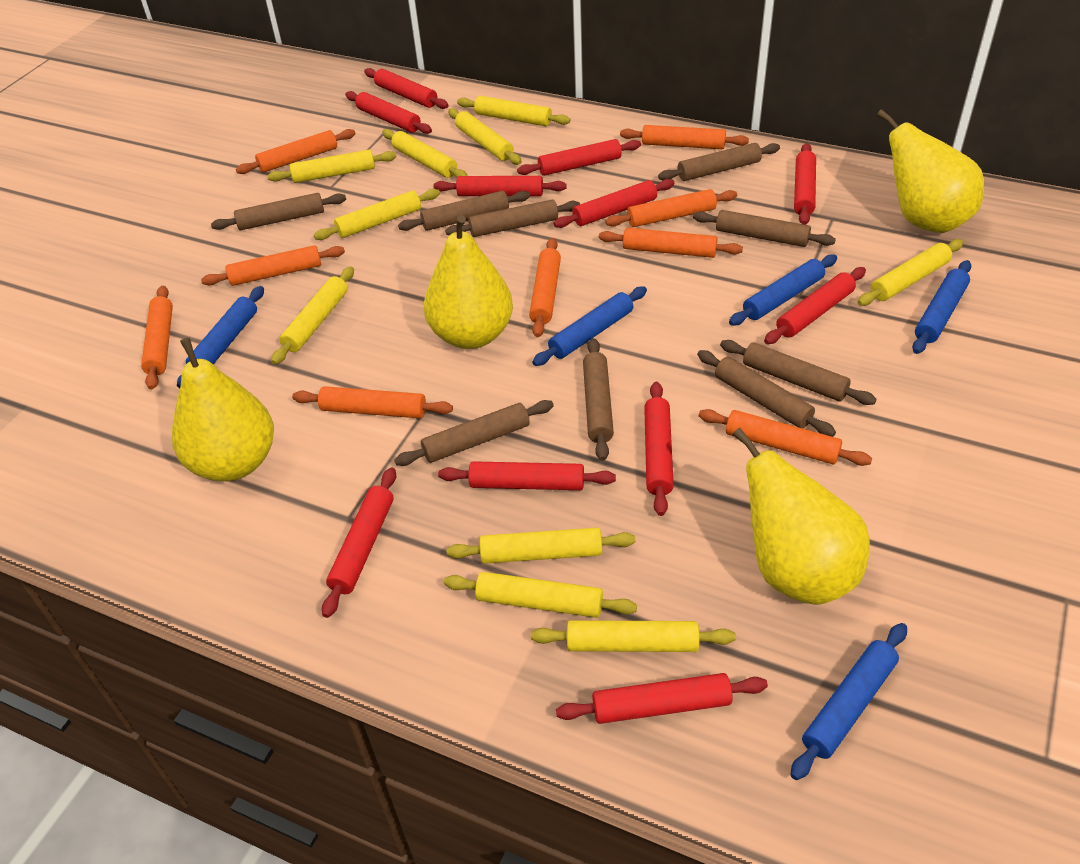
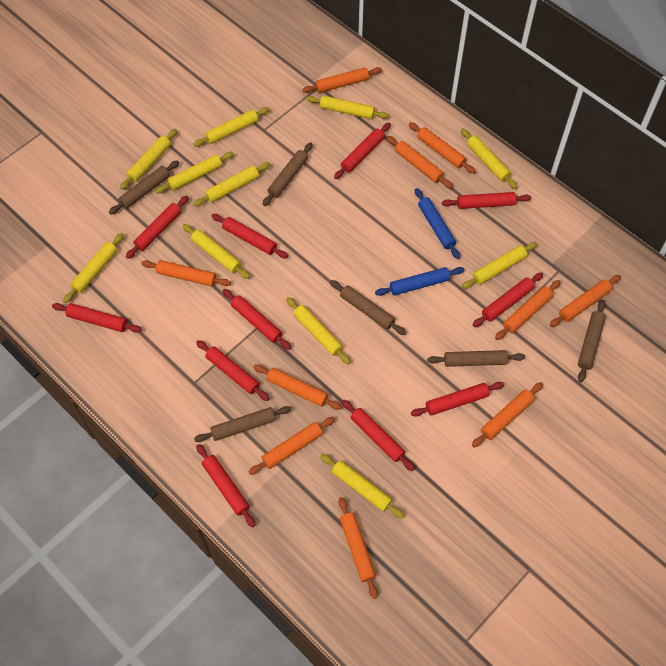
blue rolling pin: [177,286,264,388] [532,286,647,366] [729,254,837,326] [791,623,907,780] [912,260,971,354] = 5 -> [375,267,464,296] [415,188,460,259] = 2
brown rolling pin: [211,193,346,230] [394,400,554,466] [398,191,530,231] [445,200,580,237] [583,338,614,461] [658,143,780,181] [693,210,836,247] [697,350,836,437] [720,340,877,405] = 9 -> [109,160,179,215] [194,406,291,442] [263,142,313,206] [330,280,406,335] [427,350,525,367] [578,300,606,382] = 6
orange rolling pin: [141,286,173,389] [201,245,345,286] [236,129,356,174] [292,386,453,418] [529,238,561,337] [599,228,743,258] [605,189,737,227] [620,125,749,149] [699,409,872,466] = 9 -> [141,260,231,287] [249,417,335,475] [253,364,342,410] [302,67,382,93] [338,497,378,599] [386,136,453,188] [409,122,476,174] [472,382,543,447] [495,280,561,340] [550,275,621,327] = 10
yellow pear: [172,337,274,481] [424,215,513,349] [732,428,870,605] [877,109,984,233] = 4 -> none = 0
yellow rolling pin: [268,150,396,183] [271,267,354,365] [314,189,440,240] [382,129,468,178] [444,572,637,618] [447,528,636,564] [448,108,522,165] [457,96,570,126] [531,620,736,652] [858,239,963,306] = 10 -> [63,233,124,303] [120,129,177,190] [155,152,234,194] [183,224,250,279] [193,107,270,147] [193,162,270,206] [286,297,351,365] [306,95,389,119] [320,454,404,519] [461,128,518,189] [462,242,537,289] = 11

